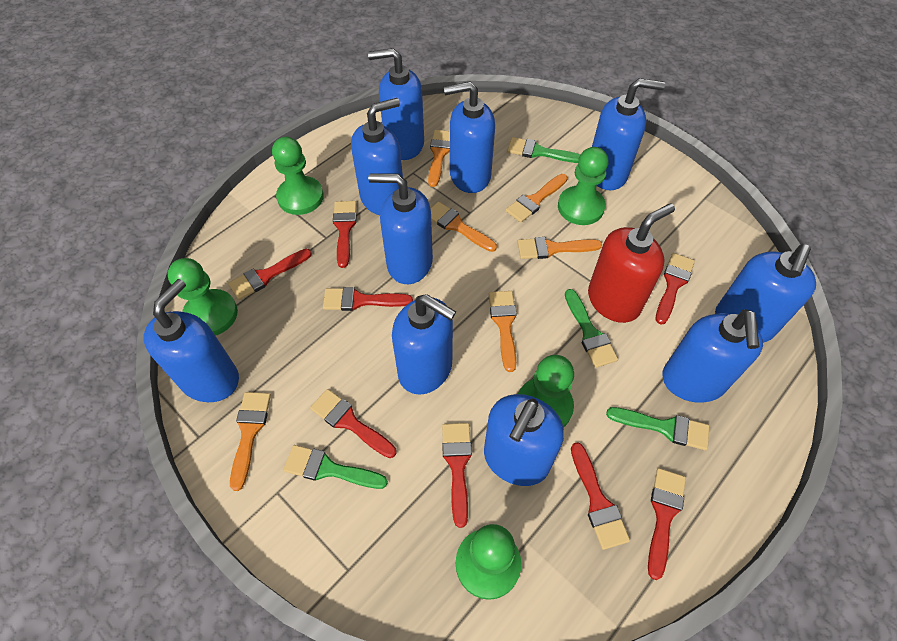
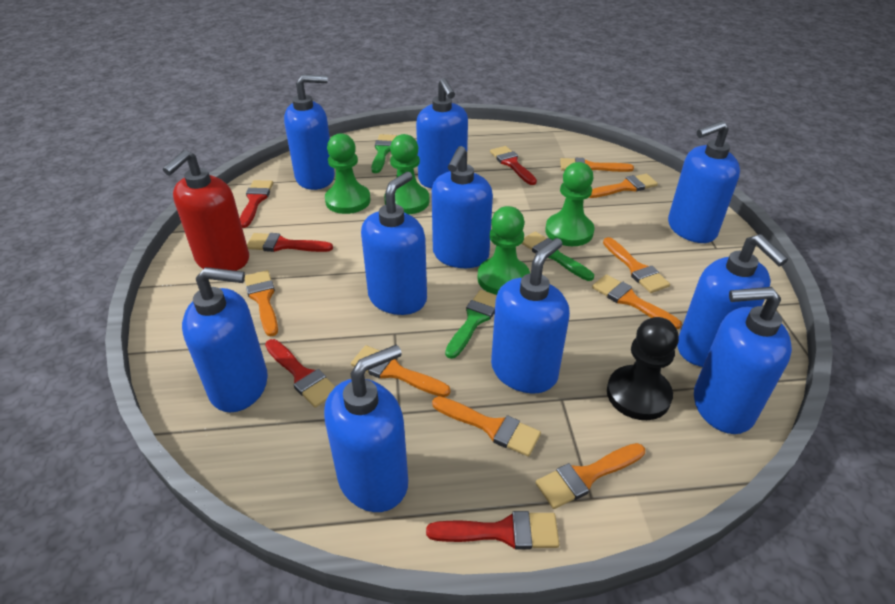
black pawn: none = 0 -> [607,317,679,420] = 1
green brush: [283,445,388,489] [507,137,580,163] [565,289,618,368] [606,407,709,450] = 4 -> [371,134,397,173] [445,290,497,359] [521,231,594,281] = 3
green pawn: [168,258,238,336] [272,137,324,215] [456,524,521,600] [518,355,574,428] [558,147,608,225] = 5 -> [325,133,371,214] [384,134,429,214] [478,206,530,295] [545,162,594,246] = 4
orange brush: [230,392,271,491] [428,130,450,187] [431,202,497,252] [489,291,517,372] [505,174,568,223] [517,237,602,259] = 6 -> [245,270,278,336] [351,345,450,397] [432,396,541,457] [536,443,645,509] [560,158,634,172] [589,174,658,198] [592,274,682,329] [603,237,670,293] = 8
red brush: [228,249,312,300] [310,389,396,458] [323,287,413,311] [333,201,357,268] [442,423,472,528] [571,442,630,550] [648,468,686,580] [656,253,695,325] = 8 -> [240,180,273,228] [247,233,333,252] [265,339,335,408] [426,511,560,550] [490,146,537,185] = 5

